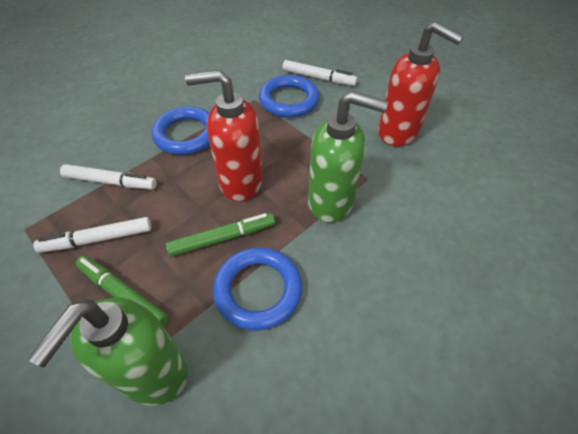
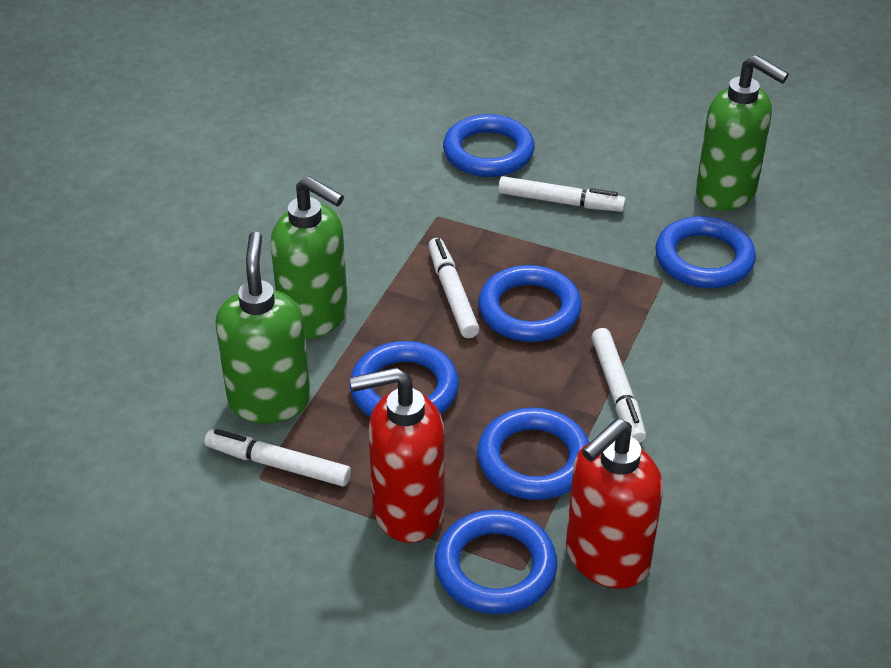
blue ring: [152,106,210,155] [213,247,302,330] [259,75,319,118] = 3 -> [350,341,459,417] [435,510,557,614] [443,114,535,177] [477,407,590,500] [478,265,582,342] [655,216,756,288] = 6
green marker: [76,256,168,327] [166,213,275,257] = 2 -> none = 0
green soap dispenser: [28,298,188,406] [308,91,388,223] = 2 -> [215,232,311,424] [271,176,348,339] [696,55,789,211] = 3
white marker: [33,217,151,253] [60,164,156,189] [283,60,357,86] = 3 -> [205,429,351,486] [428,238,479,338] [498,176,626,212] [592,328,646,443] = 4

